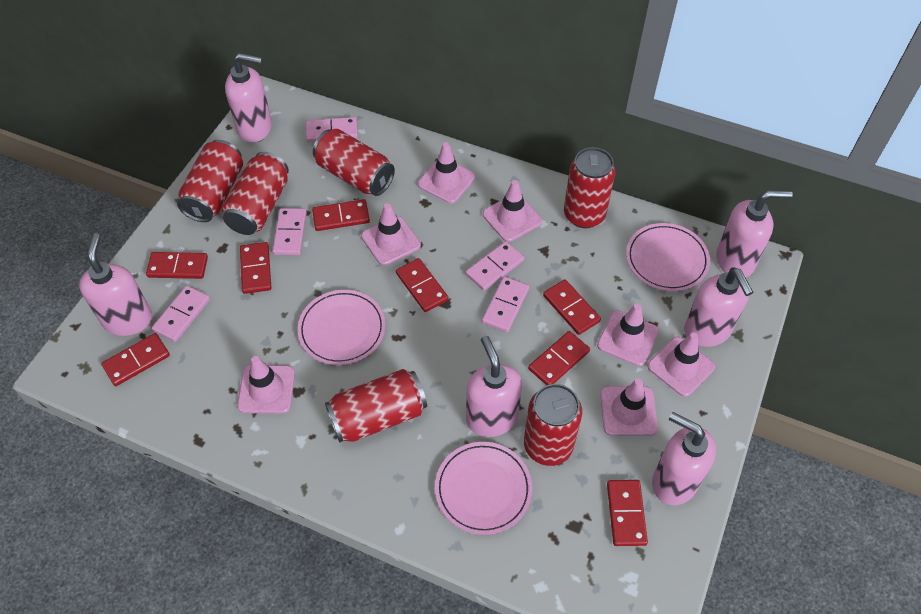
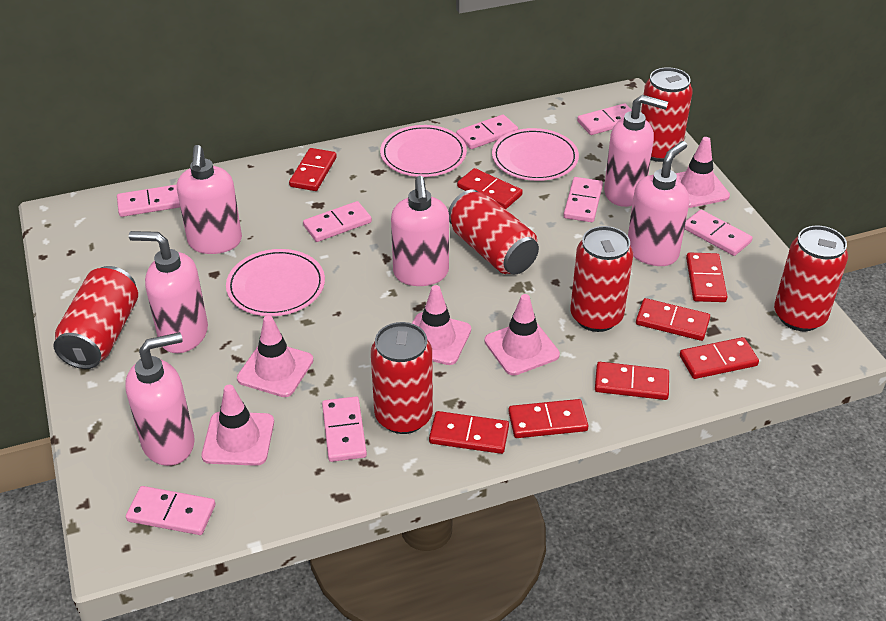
pink domino: [152,286,210,342] [272,208,307,255] [306,117,358,142] [466,241,524,291] [482,276,529,332] = 5 -> [117,185,180,217] [126,486,216,535] [303,201,372,242] [322,396,367,462] [456,114,518,149] [563,177,603,222] [577,103,632,135] [685,210,752,256] = 8
pink traffic cone: [237,356,295,414] [361,203,421,266] [418,142,475,204] [483,180,542,242] [597,303,659,366] [600,378,658,436] [648,332,715,397] = 7 -> [202,385,274,466] [237,315,314,397] [412,285,471,365] [484,294,560,376] [676,137,730,208] = 5

